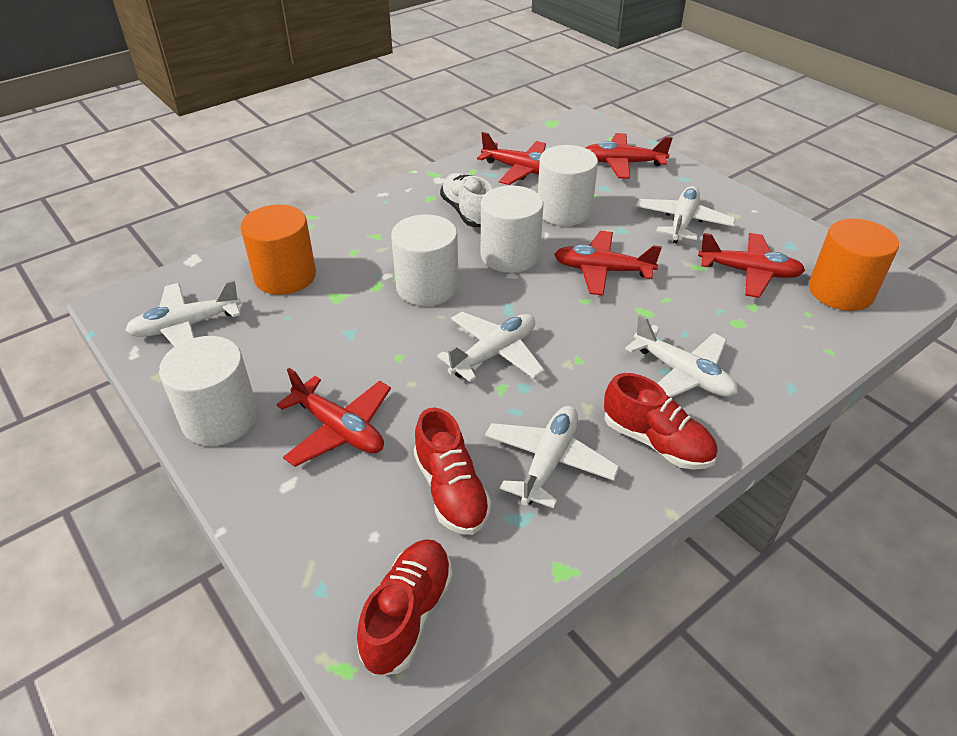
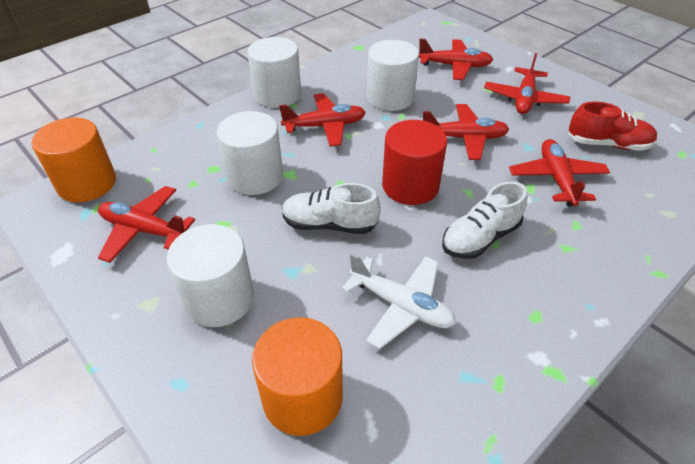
red cylinder: none = 0 -> [382,120,447,205] = 1
red plane: [276,368,391,467] [477,132,546,185] [554,231,662,296] [586,133,673,179] [698,233,805,298] = 5 -> [98,186,195,263] [279,93,366,147] [419,39,493,80] [423,104,509,160] [484,53,570,114] [509,139,610,207] = 6
red shoe: [357,539,453,676] [414,407,492,535] [604,373,717,470] = 3 -> [568,102,657,151] = 1
white plane: [125,280,241,347] [437,312,545,382] [485,406,620,508] [625,314,738,398] [636,186,736,244] = 5 -> [342,253,456,349] = 1
white shoe: [440,173,492,227] = 1 -> [282,183,381,234] [442,181,527,259] = 2

